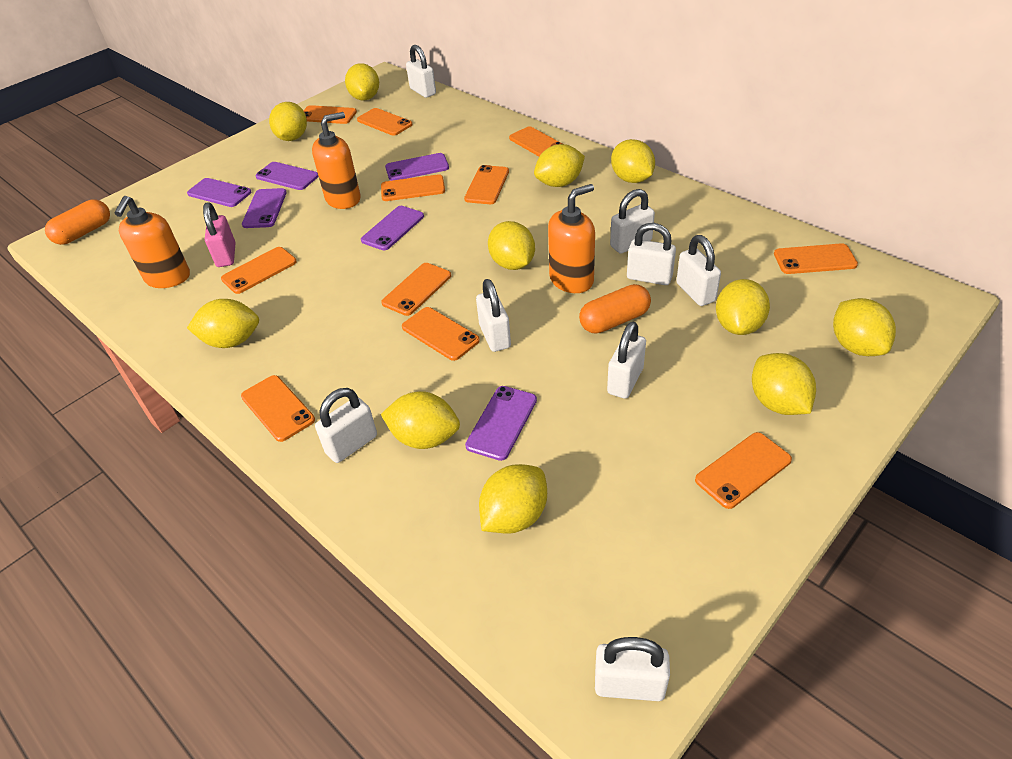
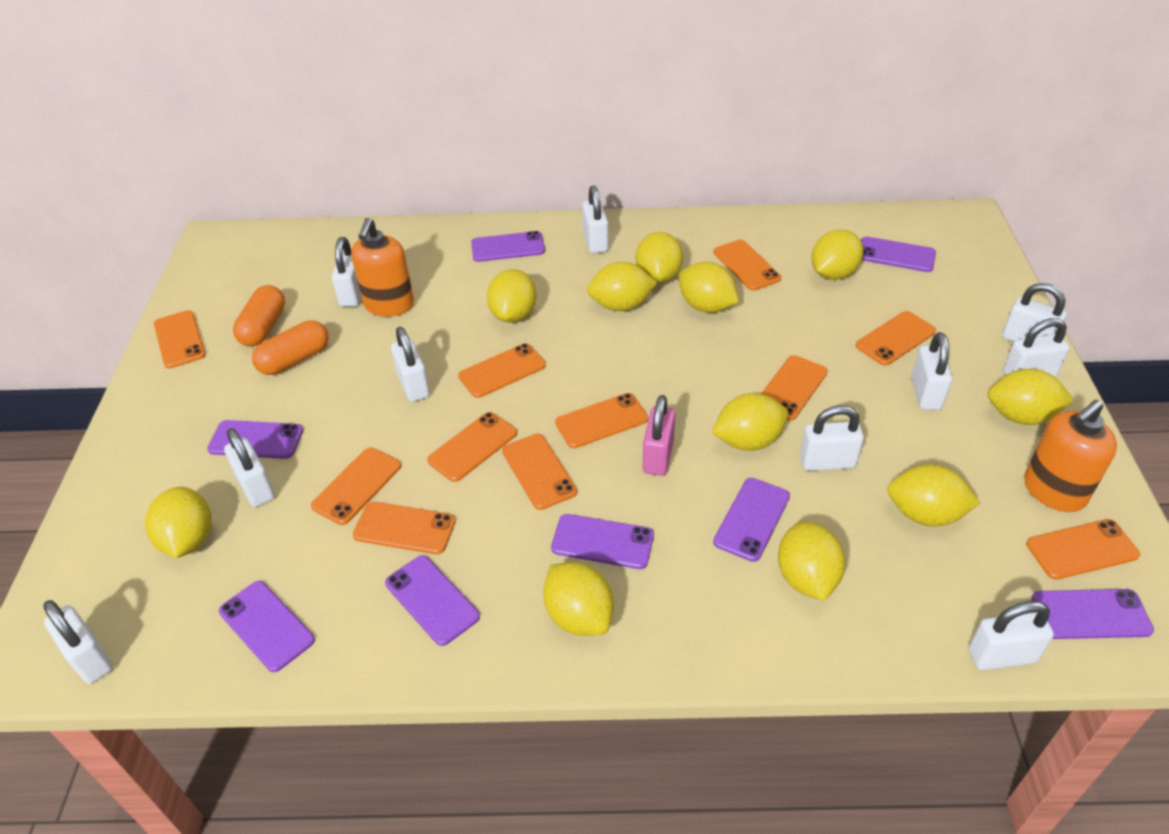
orange soap dispenser: [114,196,190,288] [312,112,361,209] [548,184,595,293] = 3 -> [351,218,414,317] [1024,400,1117,512] = 2
purple phone: [187,178,252,207] [242,188,287,228] [256,162,319,190] [361,206,424,250] [385,153,449,181] [465,386,537,461] = 6 -> [207,420,303,459] [219,581,315,672] [385,555,480,646] [471,231,545,262] [551,514,654,569] [713,478,790,562] [861,237,936,272] [1031,589,1154,639] = 8
white padlock: [315,388,377,463] [406,45,436,98] [476,279,511,352] [595,637,670,701] [607,322,646,399] [610,189,655,254] [627,223,676,285] [676,235,721,306] = 8 -> [43,600,113,684] [224,428,275,507] [332,237,361,307] [391,327,430,402] [582,186,609,254] [800,405,864,471] [911,332,952,410] [969,601,1054,670] [1002,283,1067,342] [1003,318,1069,378] = 10

